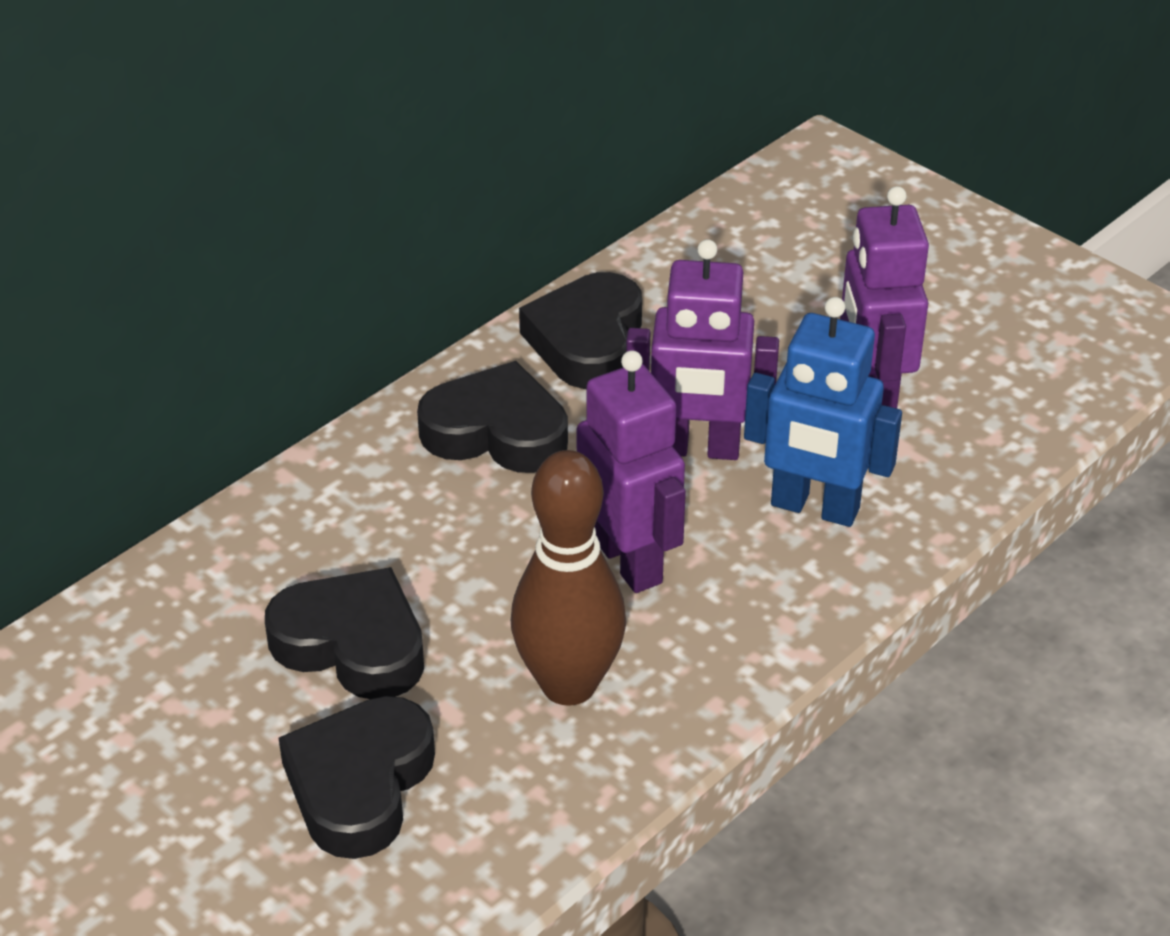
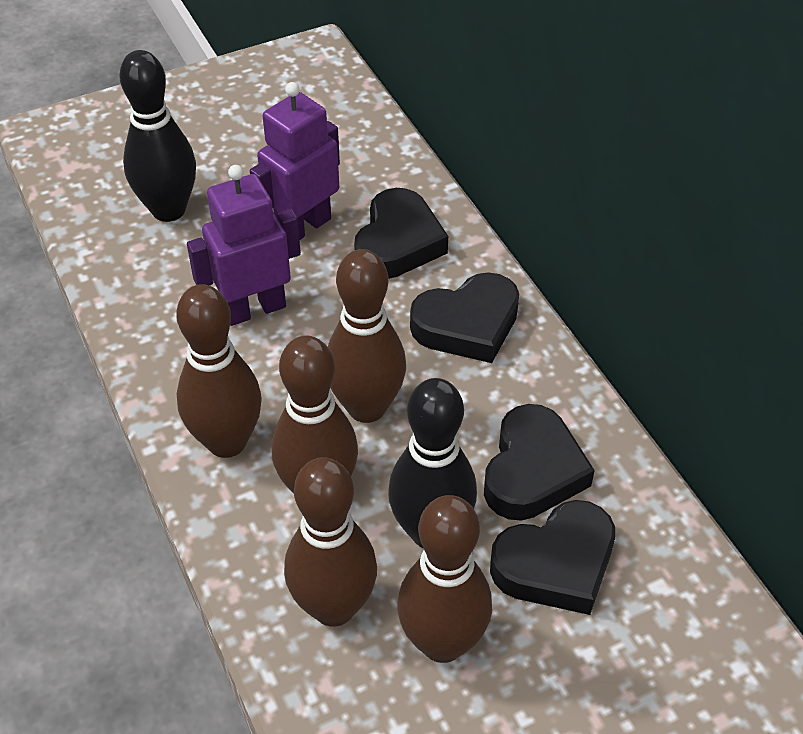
black bowling pin: none = 0 -> [120,50,196,222] [388,378,477,548] = 2
blue robot: [744,297,902,527] = 1 -> none = 0
brown bowling pin: [511,450,626,706] = 1 -> [176,284,262,458] [272,335,358,493] [284,457,377,627] [328,249,406,423] [397,495,492,663] = 5
purple robot: [577,350,686,593] [626,239,779,460] [840,186,929,409] = 3 -> [187,165,301,326] [250,82,340,240] = 2

